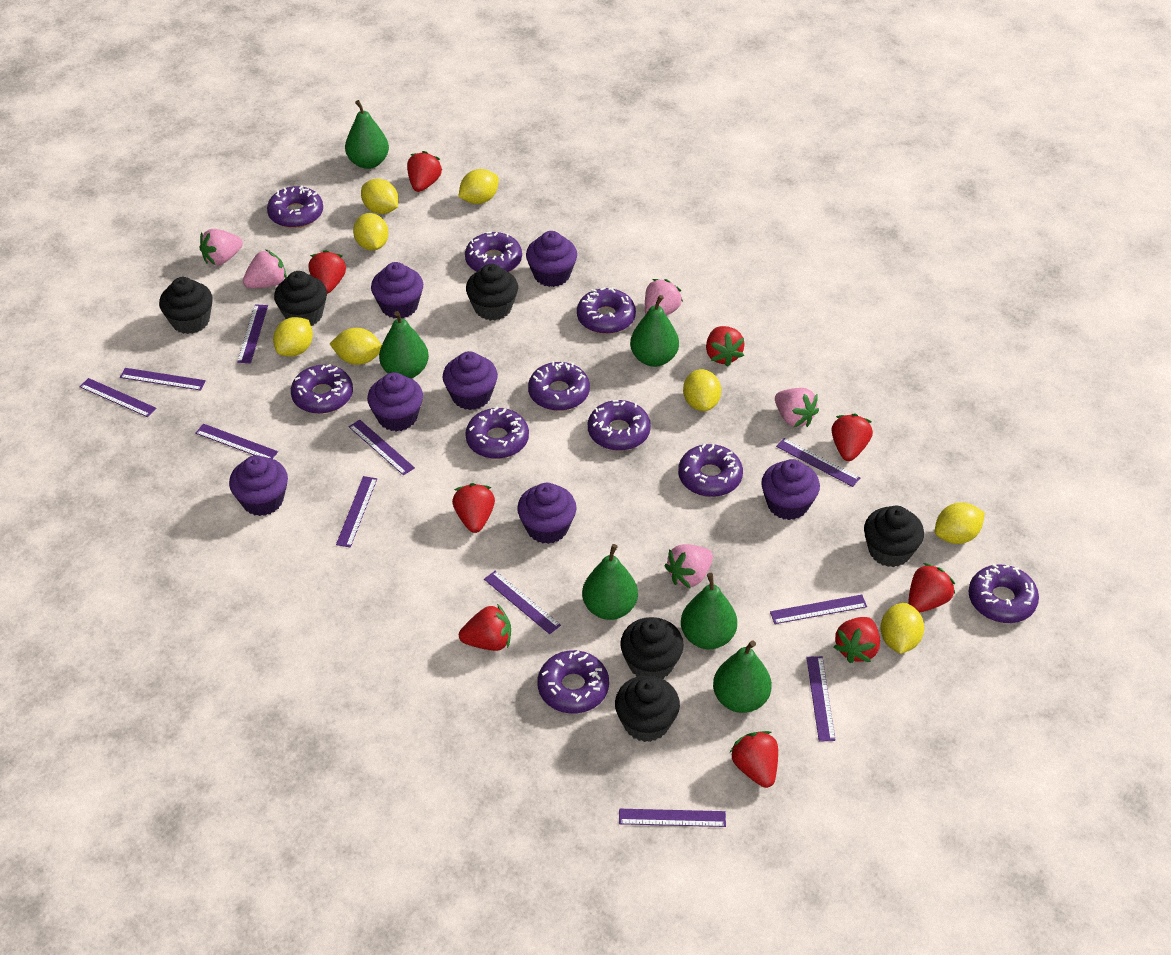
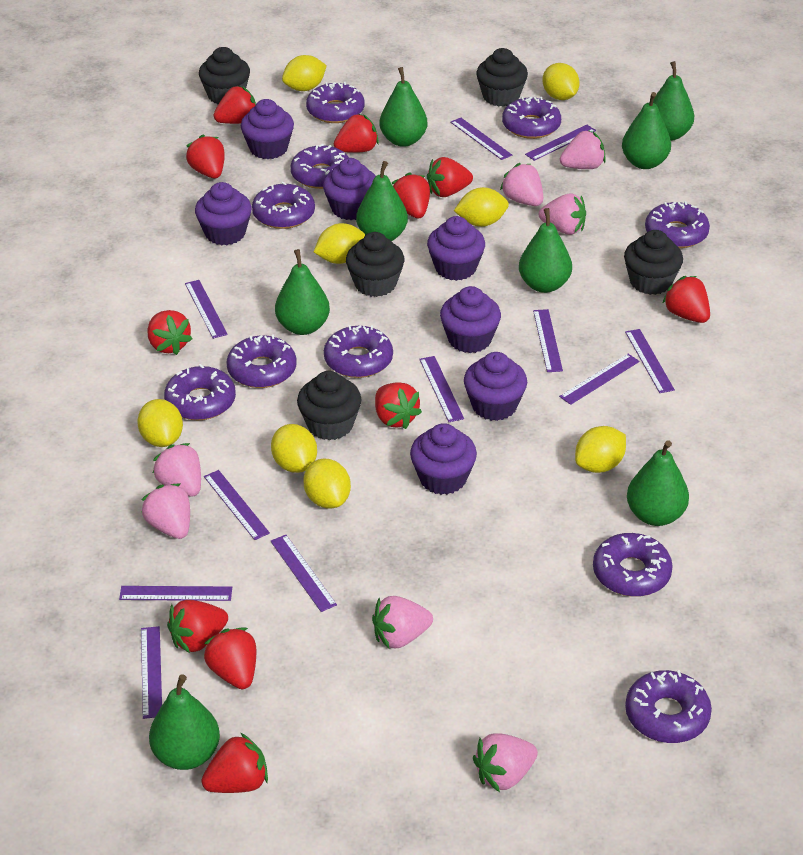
black cupcake: [159,277,213,334] [274,271,327,326] [466,264,518,321] [615,675,680,742] [620,617,684,679] [864,506,924,567] = 6 -> [199,47,250,104] [297,371,362,440] [346,232,404,297] [476,48,528,107] [624,230,683,295] = 5
green pear: [345,100,389,169] [379,311,429,378] [582,544,638,620] [630,295,679,367] [681,573,737,649] [713,640,772,713] = 6 -> [149,674,220,770] [275,249,330,335] [356,161,408,241] [380,67,428,147] [519,208,572,293] [622,92,671,169] [627,440,689,526] [653,61,694,141] = 8
pink strawberry: [199,229,243,266] [243,249,287,288] [645,279,683,316] [664,544,713,588] [775,388,819,427] = 5 -> [141,484,190,539] [152,443,201,497] [372,596,433,648] [473,734,538,792] [500,163,543,206] [539,193,586,235] [560,130,606,169] = 7
red strawberry: [309,250,346,294] [407,151,442,192] [452,483,495,533] [459,604,511,651] [706,326,745,367] [730,731,778,788] [831,414,873,461] [834,617,880,663] [908,563,955,613] = 9 -> [147,310,192,355] [167,600,228,653] [186,134,225,178] [202,733,268,793] [204,628,256,689] [214,86,256,124] [334,114,379,153] [375,382,422,429] [392,172,430,218] [427,157,473,197] [663,276,710,323] = 11

